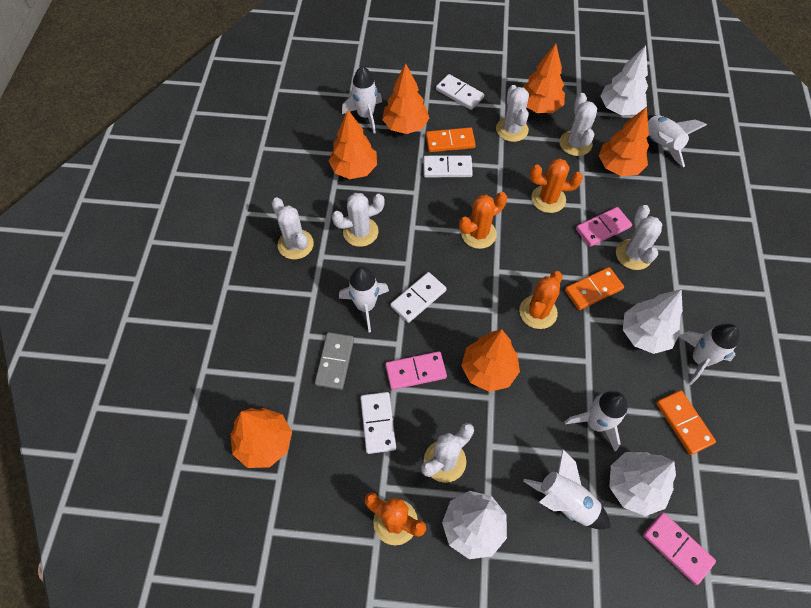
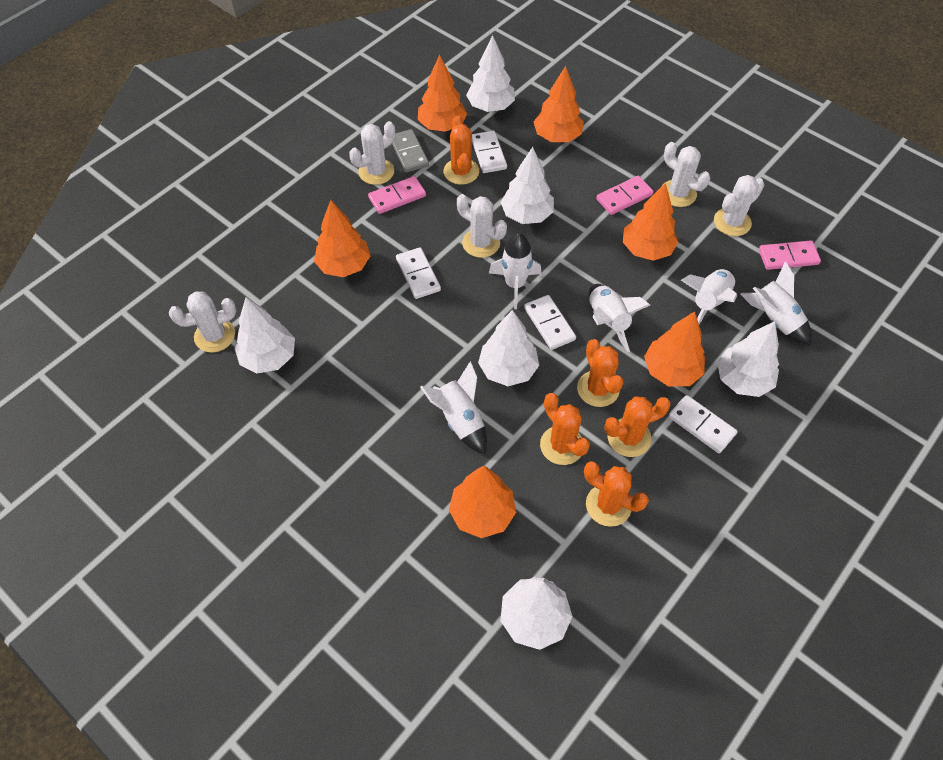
orange cactus: [365,492,426,545] [459,192,507,249] [519,271,563,329] [530,158,583,213] = 4 -> [443,116,479,185] [540,393,590,465] [577,339,624,407] [584,461,649,527] [604,397,671,457] = 5
orange domino: [426,127,476,152] [565,267,624,310] [656,390,716,455] = 3 -> none = 0
white cactus: [272,198,314,259] [332,193,385,247] [421,423,474,483] [496,85,529,142] [559,93,597,156] [616,205,662,270] = 6 -> [169,291,236,352] [349,121,395,185] [457,194,507,258] [661,142,710,207] [714,175,764,236] = 5
white rocket: [339,267,389,332] [342,66,382,133] [523,449,610,529] [565,391,628,451] [647,115,707,167] [679,324,740,385] = 6 -> [420,361,487,454] [489,233,541,309] [589,284,650,352] [681,269,737,324] [740,261,812,345] = 5
white tree: [442,491,507,559] [600,45,648,115] [610,452,676,516] [623,289,683,354] = 4 -> [235,297,295,373] [466,35,515,112] [478,310,539,386] [500,147,554,224] [500,577,572,650] [717,321,779,397] = 6

